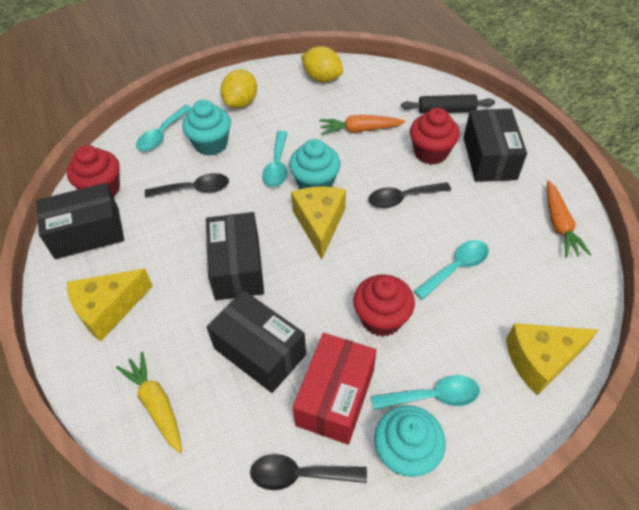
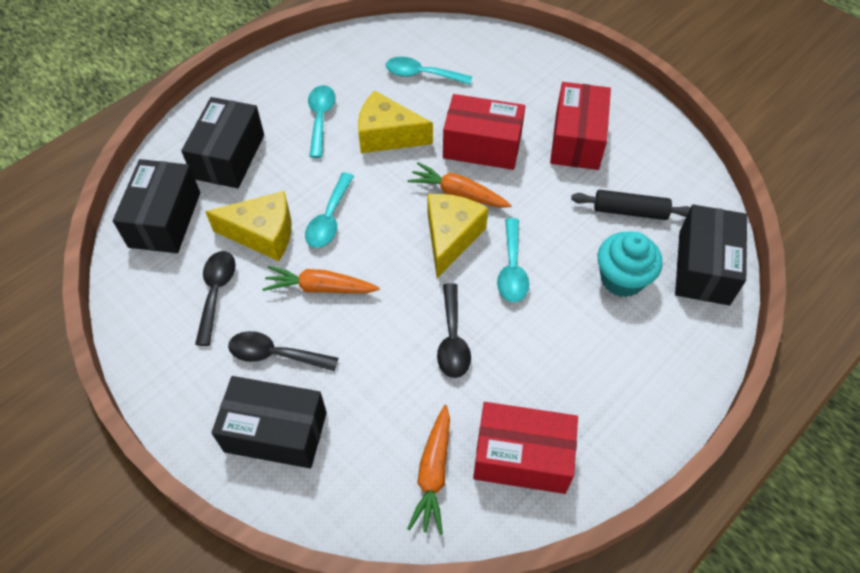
orange carrot: [319,115,405,135] [547,180,591,258] = 2 -> [262,266,380,293] [407,162,512,208] [407,405,450,535] = 3
red box: [293,333,376,445] = 1 -> [443,94,525,170] [473,402,578,494] [550,82,611,170] = 3
red cupcake: [67,145,120,197] [353,275,415,337] [410,108,460,165] = 3 -> none = 0
turquoise cupcake: [182,100,231,156] [289,139,341,189] [374,406,446,477] = 3 -> [598,232,663,297] = 1
yellow carrot: [116,352,182,453] = 1 -> none = 0
yellow lemon: [220,69,257,108] [301,46,343,82] = 2 -> none = 0

